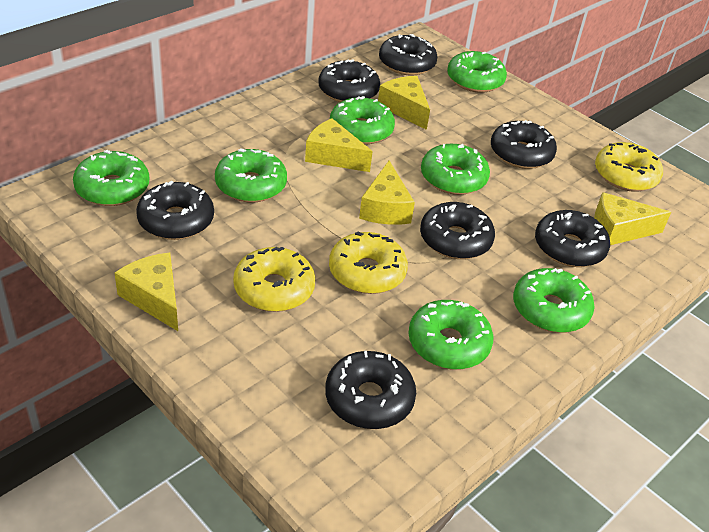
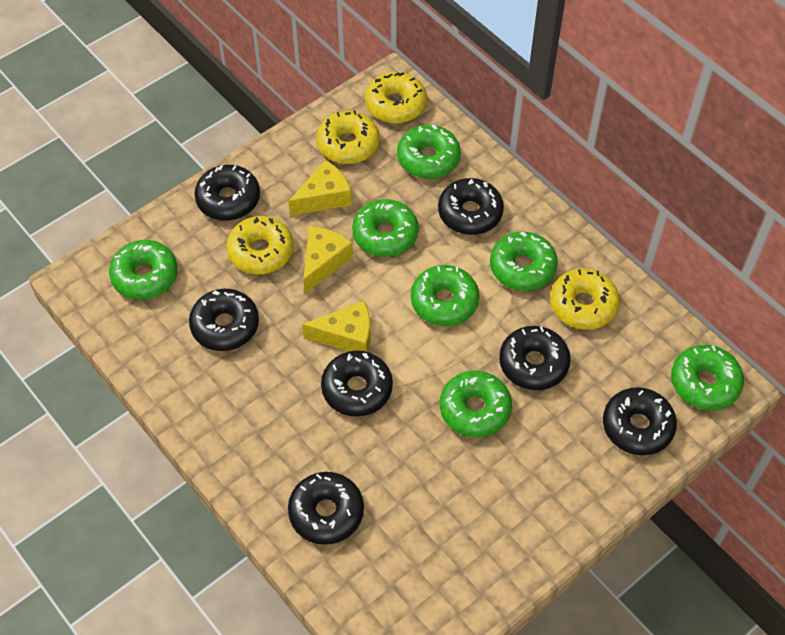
yellow cheese: [115,253,178,331] [305,118,373,172] [359,161,415,225] [378,76,430,130] [594,192,671,245] = 5 -> [288,160,352,216] [302,301,371,352] [303,226,353,294] = 3
yellow donut: [233,247,315,312] [329,231,408,294] [595,142,663,192] = 3 -> [226,216,294,274] [316,110,380,164] [365,72,427,124] [550,268,620,330] = 4

